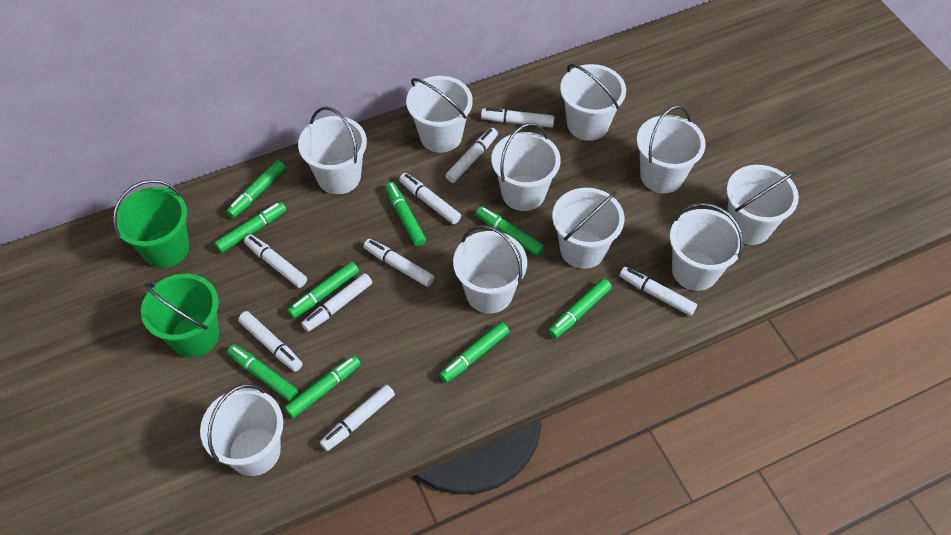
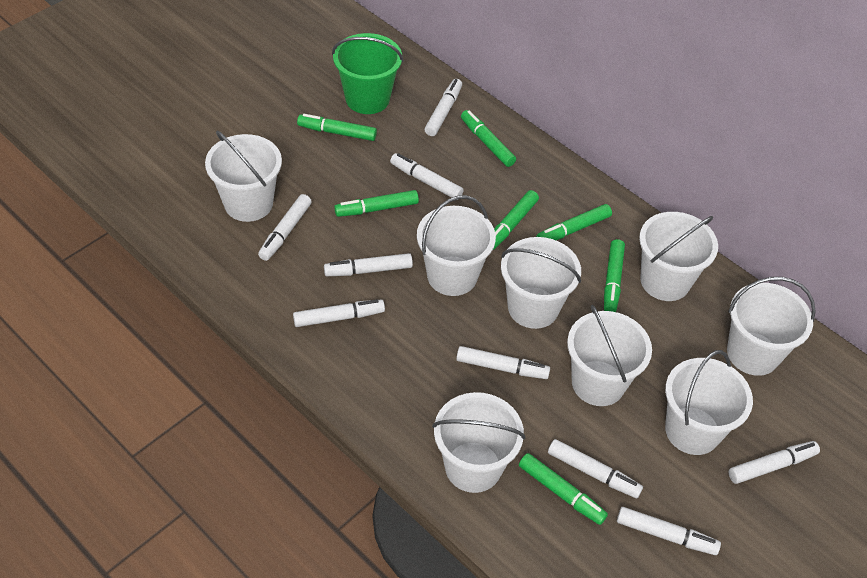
green bucket: [113,180,189,268] [141,274,219,358] = 2 -> [332,33,404,114] = 1
green marker: [214,202,286,253] [226,160,286,218] [227,344,298,401] [284,355,361,418] [287,261,359,318] [385,182,426,246] [439,322,509,383] [476,206,545,256] [548,278,612,338] = 9 -> [297,114,377,141] [334,190,419,217] [461,110,516,167] [493,190,539,250] [519,453,608,525] [536,204,612,240] [604,239,625,312] = 7
white bucket: [200,384,283,476] [298,107,367,194] [406,76,473,153] [453,225,527,313] [491,123,561,211] [552,188,625,269] [560,64,626,141] [637,105,706,193] [670,203,744,291] [726,165,799,245] = 10 -> [205,131,282,222] [417,195,496,296] [432,392,525,493] [501,237,581,329] [567,305,652,406] [639,212,718,301] [665,350,753,455] [727,277,816,376] = 8

